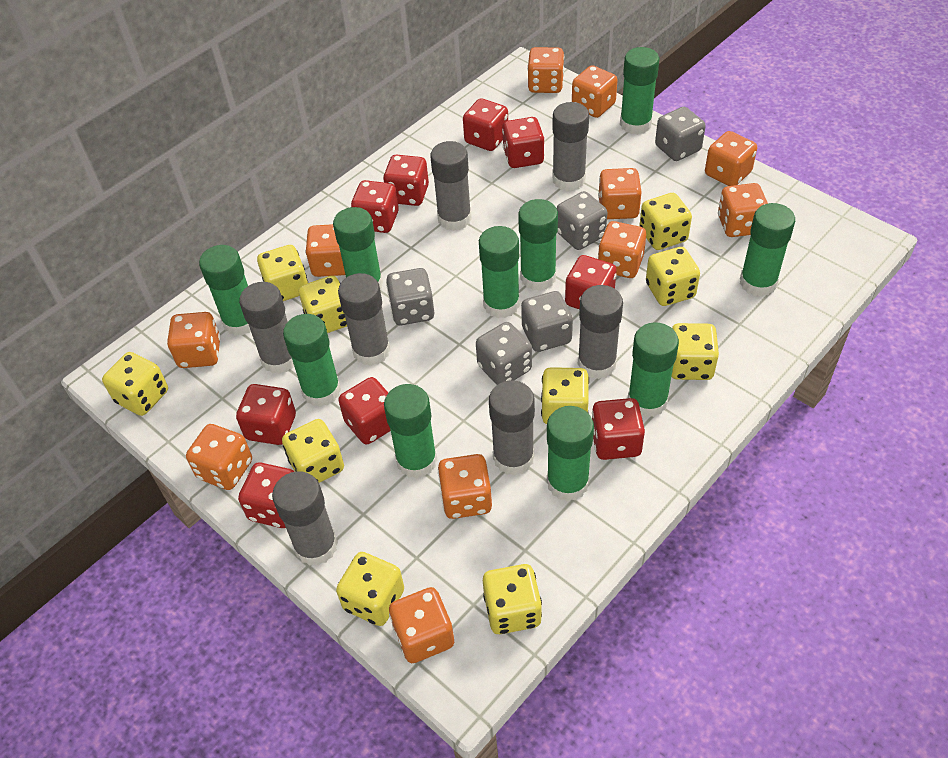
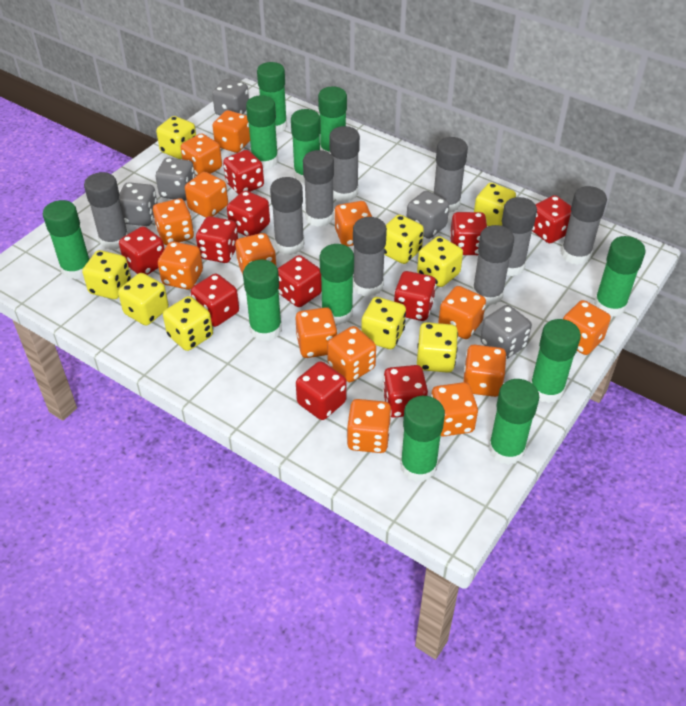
green glue stick: [199,245,251,336] [283,314,341,407] [333,207,383,289] [384,384,437,479] [479,226,520,318] [518,199,558,291] [547,406,594,502] [620,47,659,135] [628,322,679,418] [740,203,795,297] = 10 -> [43,200,90,279] [243,260,282,341] [246,95,278,169] [257,62,287,133] [291,109,321,183] [318,86,347,154] [320,244,354,325] [400,396,445,482] [488,379,539,465] [530,319,581,403] [594,236,646,317] = 11
grey glue stick: [239,282,294,374] [272,471,338,566] [338,273,391,366] [430,141,472,231] [489,380,535,475] [552,102,589,191] [577,285,623,379] = 7 -> [84,172,128,250] [270,177,304,255] [303,150,334,227] [329,126,360,201] [353,217,387,297] [434,137,468,213] [472,225,514,305] [502,197,537,276] [561,186,607,265] = 9
orange dice: [167,312,221,368] [186,424,252,490] [305,224,345,277] [389,587,454,663] [438,454,492,519] [527,47,564,93] [572,65,617,118] [598,168,642,219] [598,221,646,278] [705,131,757,186] [718,183,768,237] = 11 -> [153,198,194,245] [158,241,203,290] [181,133,222,176] [185,172,228,218] [213,110,250,153] [235,233,277,274] [296,307,338,358] [327,326,376,382] [335,201,372,246] [347,399,392,453] [431,382,478,437] [438,286,486,339] [463,345,507,397] [563,300,611,355] = 14
red dice: [236,384,296,445] [238,462,295,528] [338,377,391,445] [351,180,399,233] [383,155,429,206] [463,98,508,151] [502,117,545,168] [565,255,617,309] [592,398,645,460] = 9 -> [119,226,165,275] [191,273,239,327] [196,216,238,263] [223,150,264,194] [227,191,270,236] [278,255,322,307] [296,361,347,420] [383,365,428,418] [394,271,436,321] [450,212,487,255] [532,195,571,243] = 11
yellow dice: [102,352,168,416] [257,245,308,301] [282,419,344,483] [299,276,347,333] [336,552,404,626] [483,564,542,634] [541,367,589,424] [639,193,692,250] [646,247,700,306] [671,323,719,380] = 10 -> [82,250,131,299] [118,273,169,326] [156,116,196,159] [163,296,213,351] [361,297,406,349] [384,215,424,264] [417,236,463,287] [417,322,458,373] [474,183,516,226] = 9

